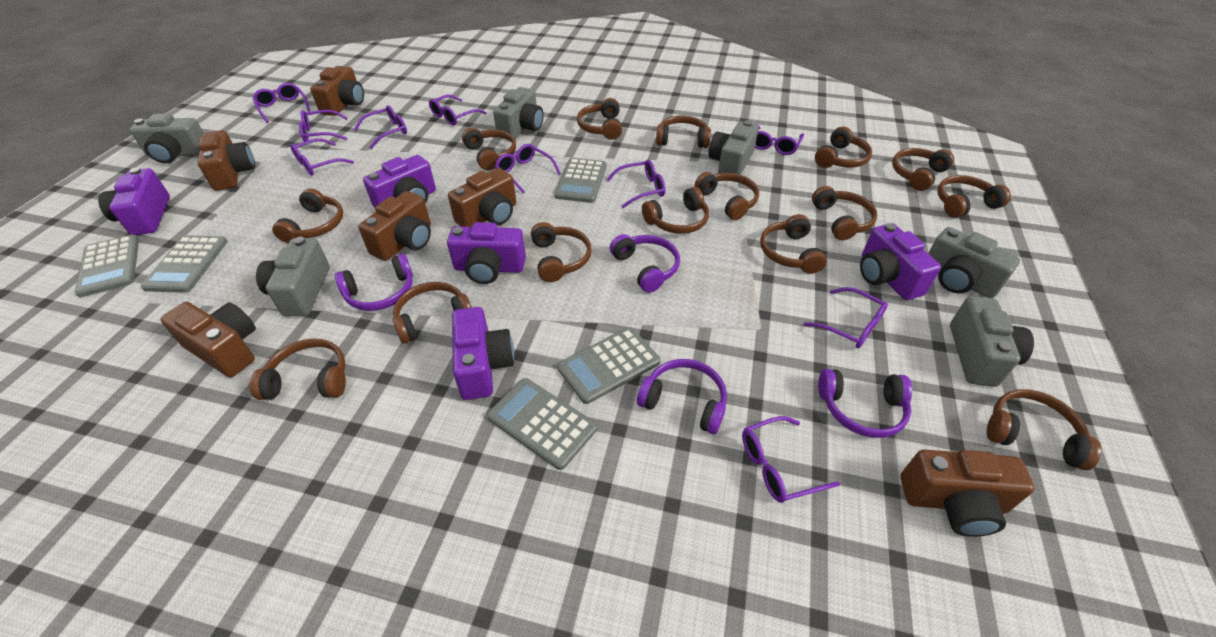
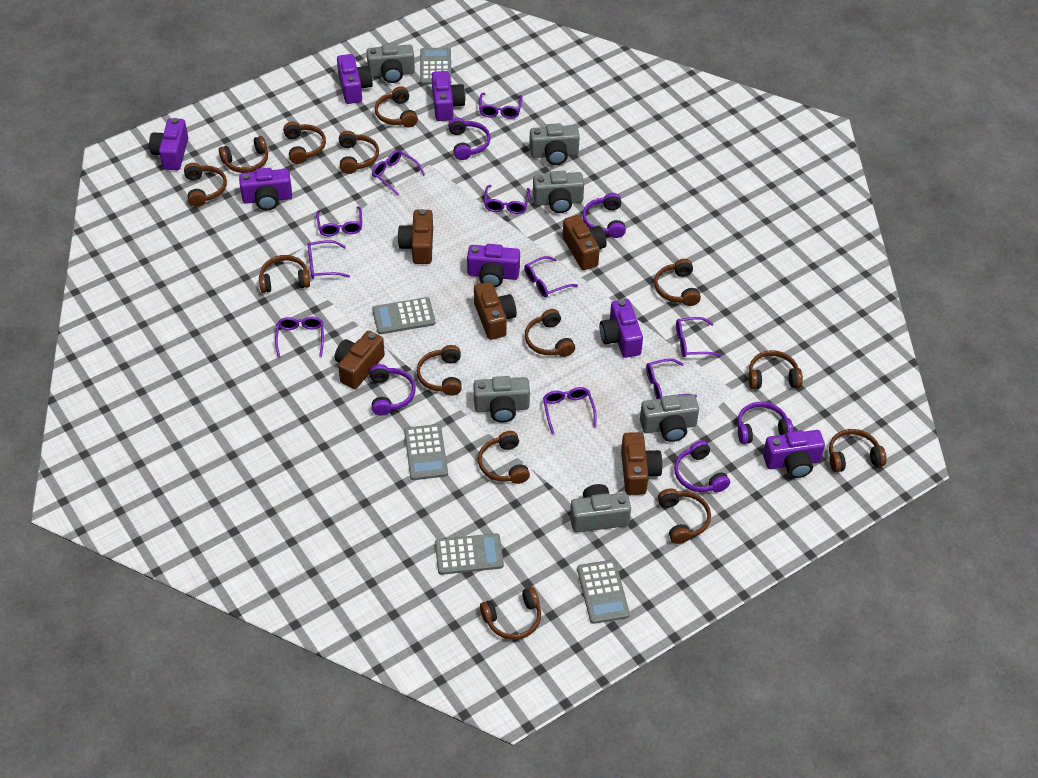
brown camera: [160,302,256,377] [197,130,255,191] [310,66,364,116] [358,191,431,261] [448,168,516,227] [900,449,1035,537] = 6 -> [335,331,385,389] [398,209,433,264] [474,282,517,340] [563,215,607,270] [621,432,663,495] = 5
brown headphones: [250,338,346,400] [272,188,343,243] [393,282,472,344] [462,128,516,171] [531,222,592,282] [577,98,622,140] [642,187,709,234] [656,116,711,148] [695,172,759,220] [760,214,827,274] [812,186,877,240] [815,126,872,168] [892,148,954,191] [937,175,1011,218] [987,390,1102,470] = 15 -> [184,163,227,207] [219,136,268,173] [259,255,310,293] [283,121,326,164] [339,131,379,174] [375,86,418,127] [417,345,462,396] [478,431,530,484] [480,587,541,640] [525,309,575,357] [654,259,701,306] [658,488,711,544] [748,350,803,389] [829,429,887,472] = 14
purple camera: [98,167,170,235] [363,155,436,208] [447,222,526,284] [452,307,514,400] [860,223,941,300] = 5 -> [149,118,188,170] [239,168,292,210] [337,54,373,104] [432,71,466,121] [467,244,520,288] [600,299,643,358] [763,430,825,478] = 7
purple headphones: [335,254,413,311] [610,234,680,293] [637,359,727,434] [818,369,912,438] = 4 -> [370,364,416,415] [448,118,490,160] [582,193,626,238] [674,440,730,492] [737,402,794,444] = 5

